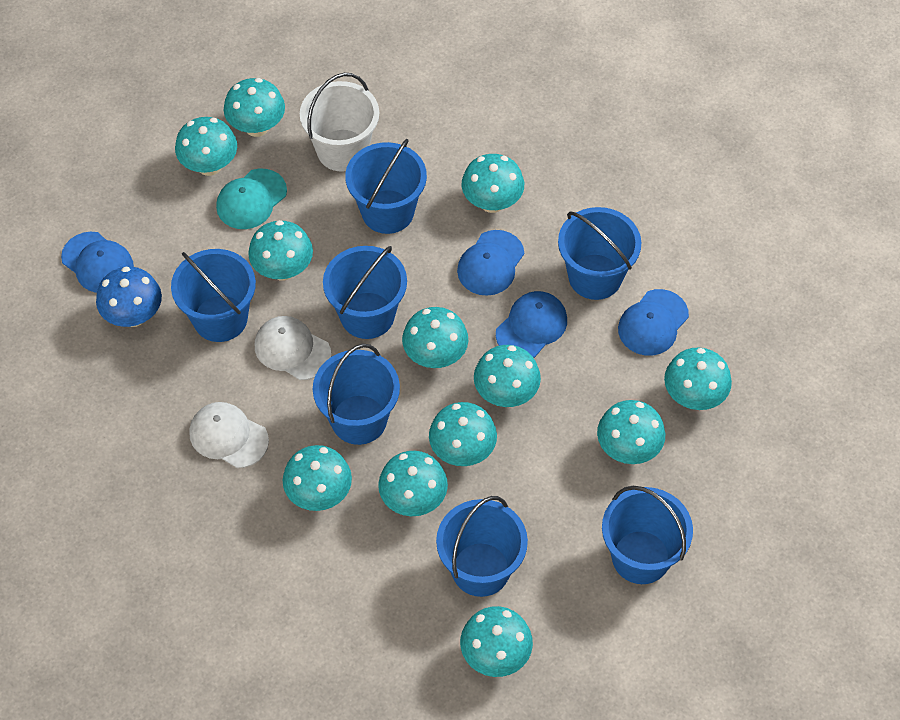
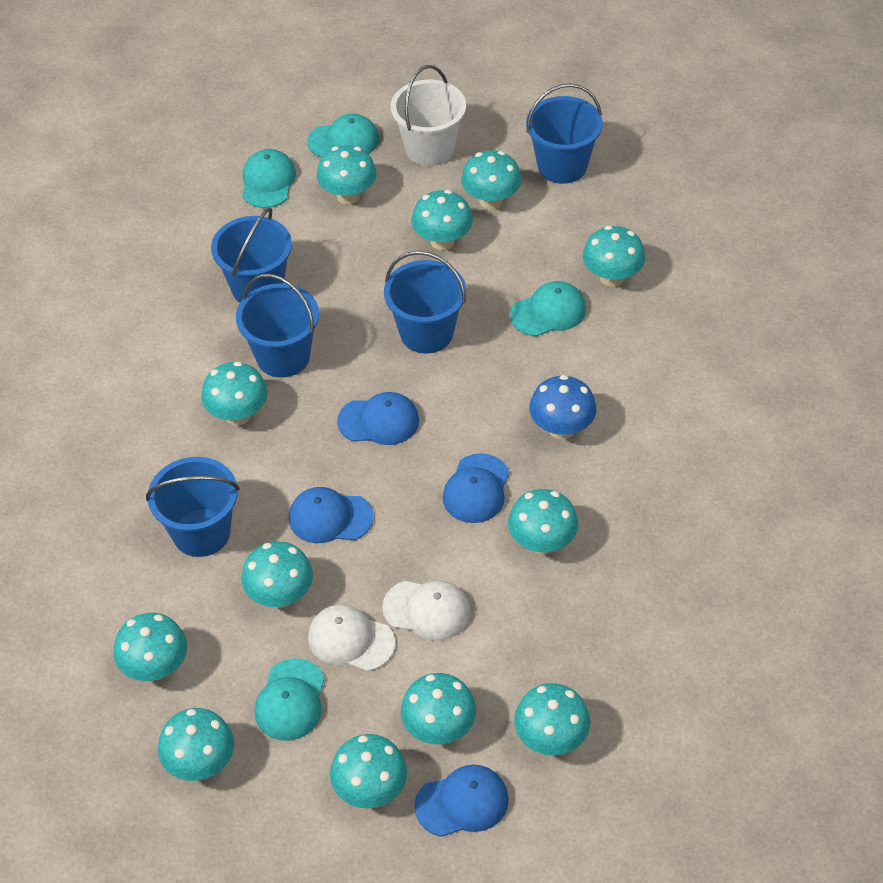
blue bucket: [171,249,256,342] [313,343,400,445] [323,246,407,339] [345,139,427,234] [436,496,528,597] [558,207,641,300] [602,486,693,584] = 7 -> [146,457,240,557] [211,207,292,303] [236,274,319,378] [384,251,466,353] [526,83,603,184] = 5
turquoise cap: [216,169,287,229] = 1 -> [242,149,296,208] [254,658,325,741] [307,114,379,158] [510,281,586,336] = 4

